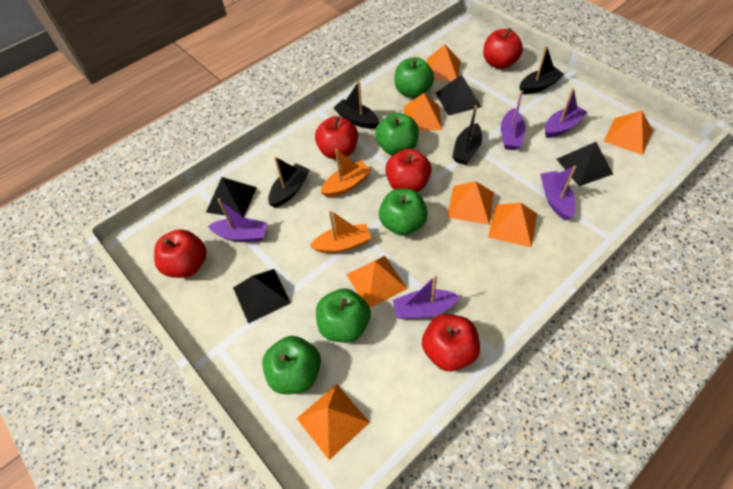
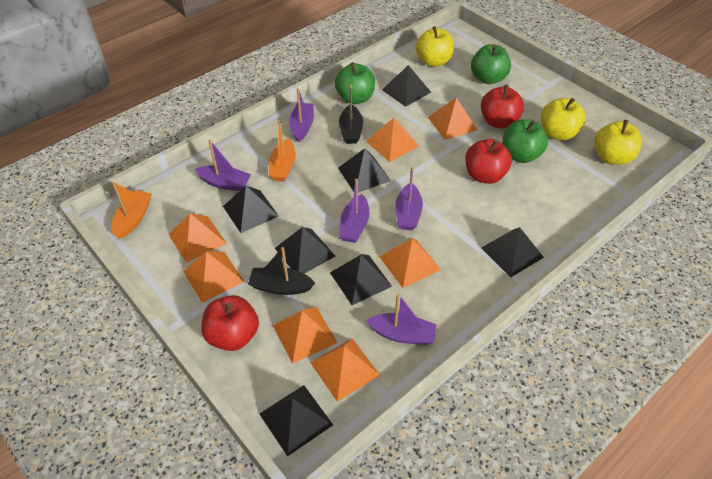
black boat: [268,156,310,208] [334,81,379,129] [452,105,482,165] [519,46,564,94] = 4 -> [248,247,315,295] [339,84,363,144] = 2
black pyramid: [206,177,257,217] [233,269,291,324] [435,74,481,116] [557,142,613,186] = 4 -> [223,186,279,233] [259,385,333,456] [275,227,335,274] [330,255,392,305] [338,148,391,192] [382,65,431,107] [481,227,544,277] = 7
green apple: [262,336,321,394] [316,288,371,343] [375,113,419,155] [379,189,428,236] [394,57,434,98] = 5 -> [335,62,375,104] [471,44,511,84] [502,119,548,163] = 3
red apple: [154,229,207,278] [315,116,358,159] [385,149,432,192] [422,314,480,371] [483,28,523,69] = 5 -> [201,295,259,351] [465,139,512,184] [481,85,524,128] = 3
yellow apple: none = 0 -> [416,26,454,67] [541,98,586,141] [594,120,642,165] = 3

